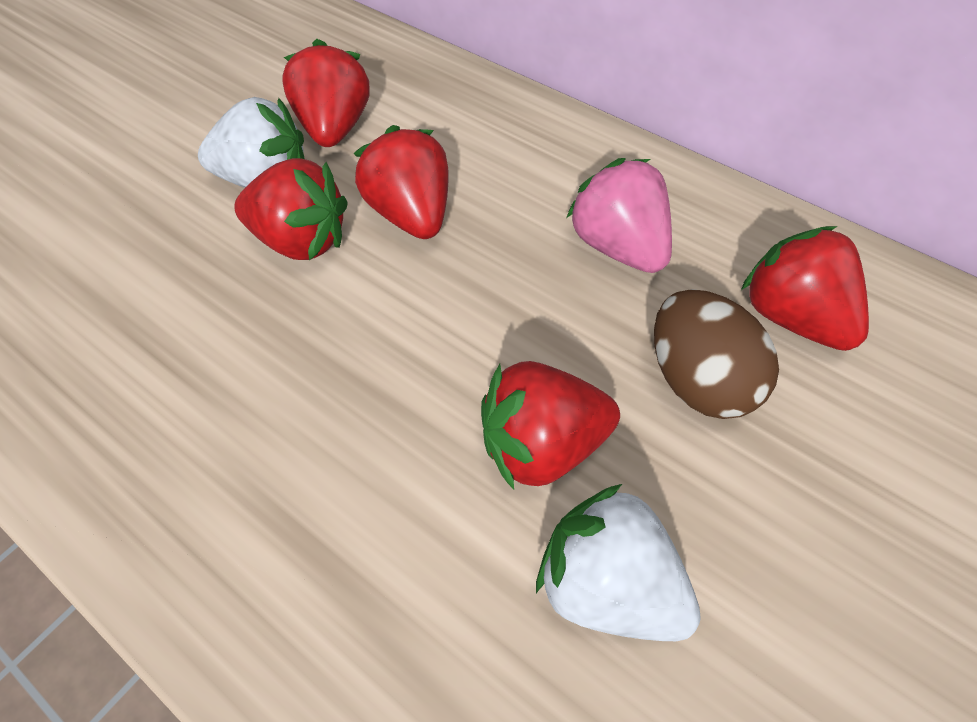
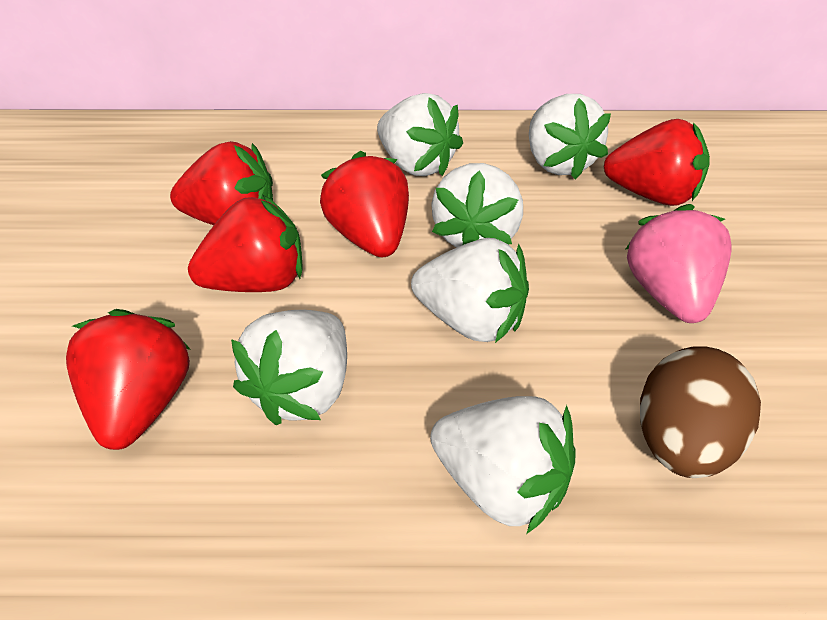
white strawberry: [198,97,305,188] [536,484,701,641] = 2 -> [231,310,347,425] [377,93,463,176] [411,238,529,343] [430,396,576,534] [431,163,523,248] [529,94,611,179] = 6

